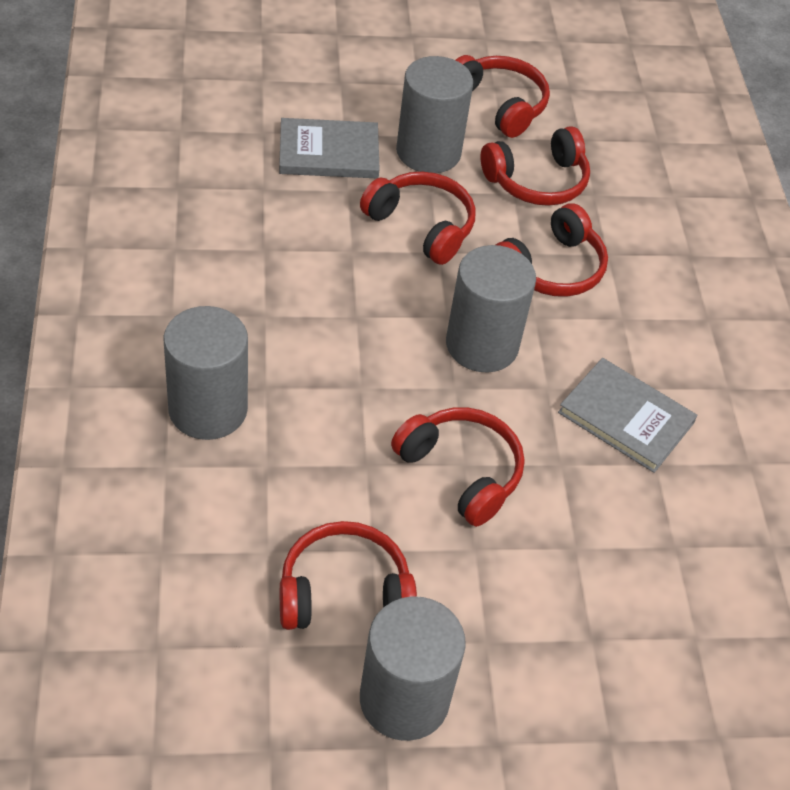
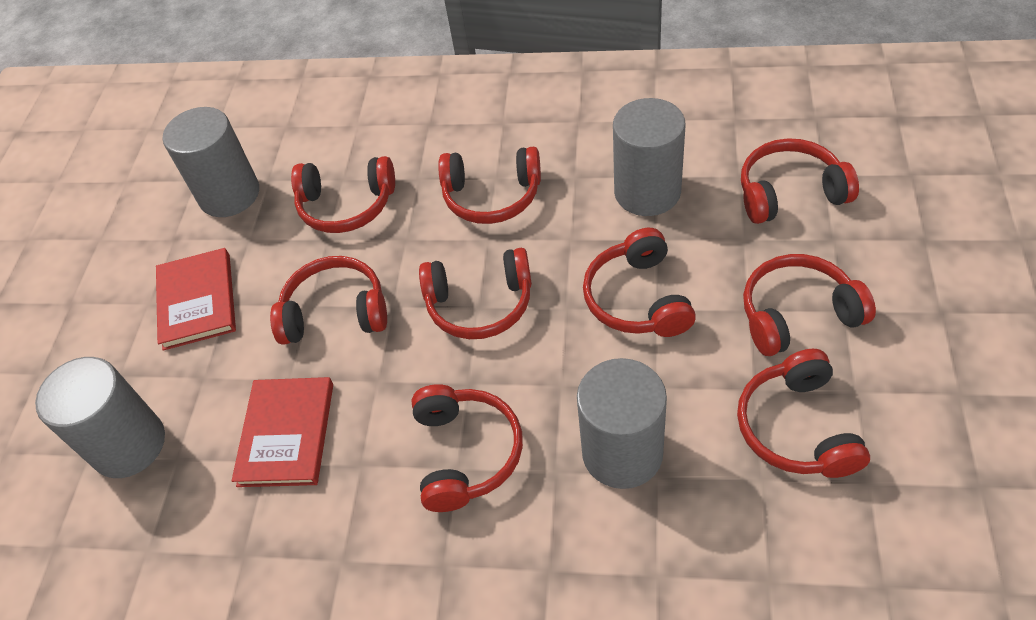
grey book: [279,118,380,178] [558,358,697,473] = 2 -> none = 0
red book: none = 0 -> [156,248,236,351] [232,377,333,487] = 2
red headphones: [280,521,417,630] [360,172,476,265] [391,407,525,527] [456,55,550,138] [480,126,590,206] [496,203,608,297] = 6 -> [270,256,387,345] [291,156,395,233] [411,384,523,512] [419,248,532,339] [438,147,541,224] [583,228,696,337] [737,349,870,478] [741,138,859,224] [743,254,876,356] = 9

